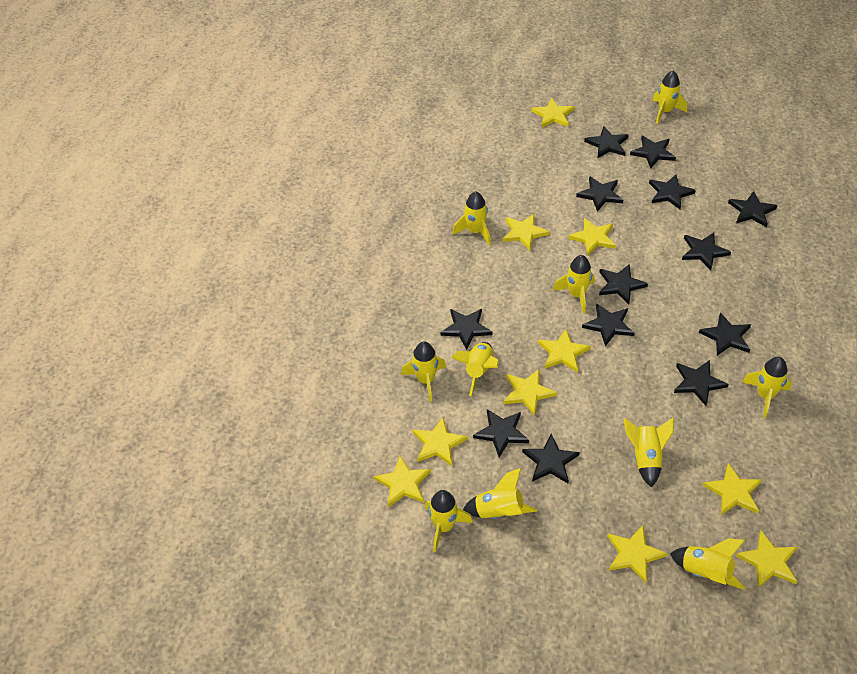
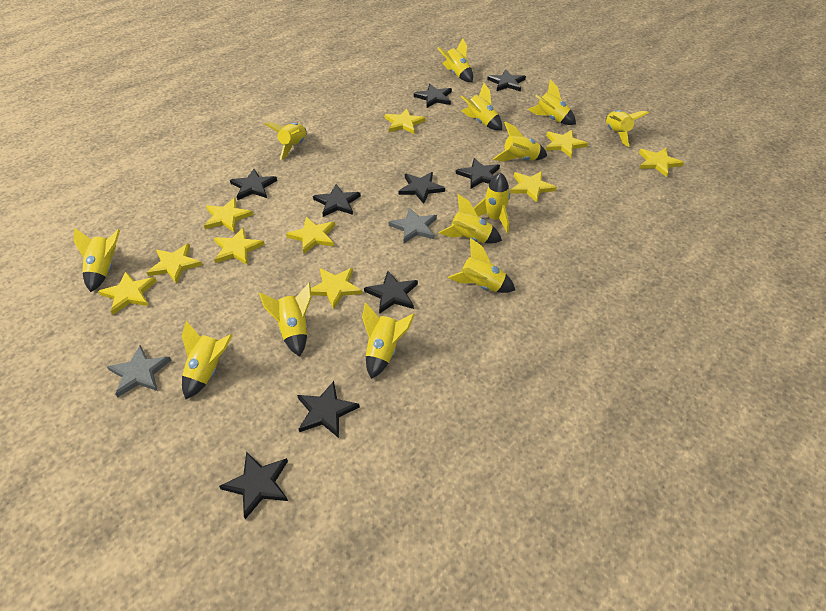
black star: [440,309,493,350] [473,409,529,457] [522,434,580,483] [576,176,623,212] [582,303,635,347] [584,126,629,158] [599,264,648,304] [630,136,676,168] [649,175,696,209] [674,360,729,406] [682,233,731,270] [699,313,751,356] [728,191,777,227] = 13 -> [219,452,288,519] [230,169,277,200] [297,381,360,438] [313,184,361,217] [364,271,418,314] [398,172,445,204] [414,84,452,108] [456,158,500,189] [487,69,526,92] = 9
grey star: none = 0 -> [107,345,171,398] [389,207,437,243] = 2
yellow rocket: [401,342,446,402] [425,490,473,552] [451,342,499,396] [452,191,491,245] [463,468,537,519] [553,255,595,314] [624,417,674,488] [652,71,687,124] [670,538,745,590] [742,357,792,418] = 10 -> [74,227,120,292] [182,321,233,399] [259,283,312,357] [264,122,307,160] [362,302,415,379] [437,38,473,82] [439,194,502,244] [448,238,515,293] [461,83,502,130] [474,172,510,233] [493,121,547,162] [528,79,576,125] [606,110,649,147] = 13

